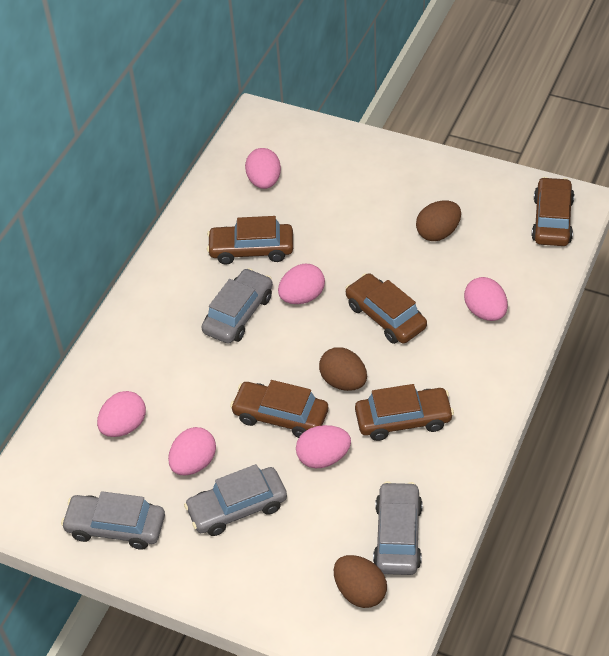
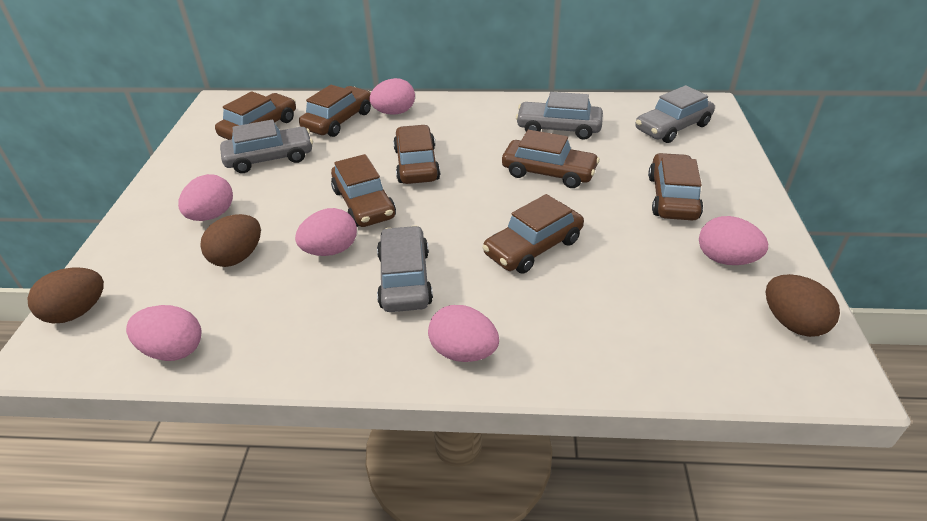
brown car: [207,216,293,265] [230,380,328,438] [345,273,427,344] [355,384,454,441] [531,177,574,246] = 5 -> [215,91,296,140] [299,85,371,137] [331,154,396,227] [393,125,440,184] [482,194,584,274] [502,130,600,188] [648,153,703,220] = 7

